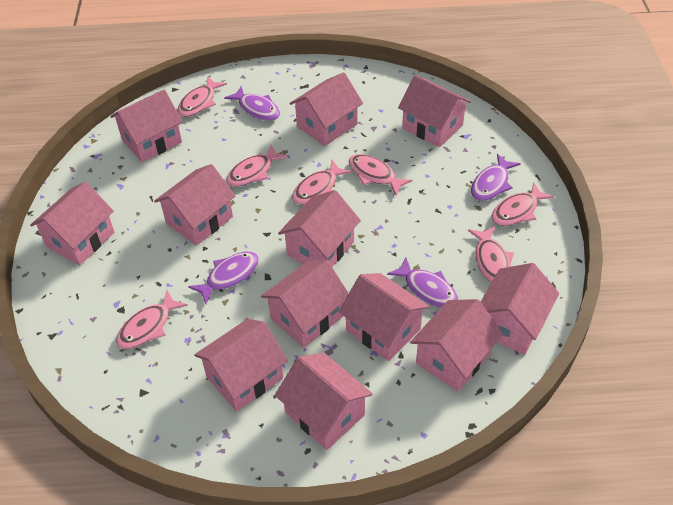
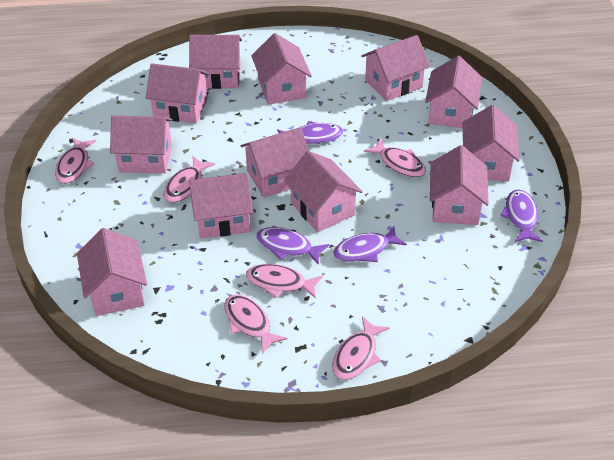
pink fish: [116,290,188,349] [178,76,227,117] [226,145,288,187] [292,160,352,205] [349,154,412,196] [468,226,514,283] [492,182,554,226] = 7 -> [55,138,96,184] [163,156,215,203] [224,295,287,354] [246,264,323,298] [333,316,390,380] [364,138,426,177] = 6

